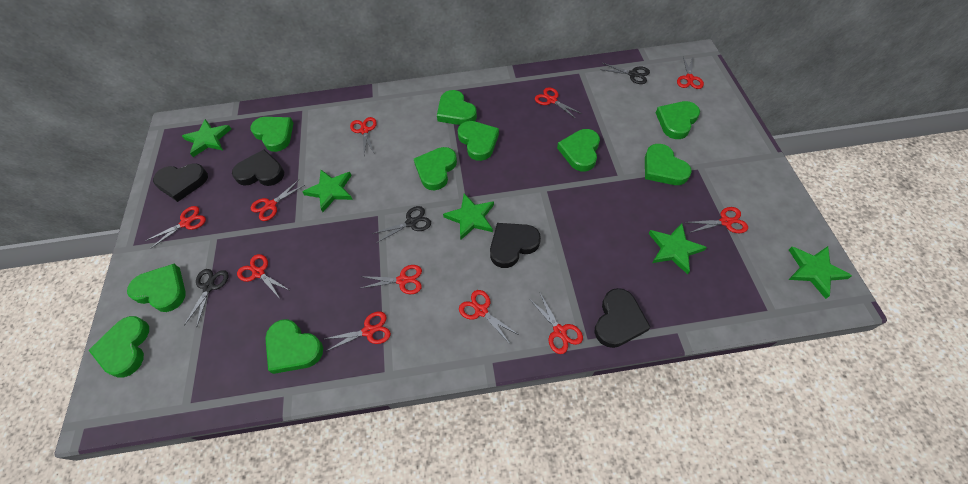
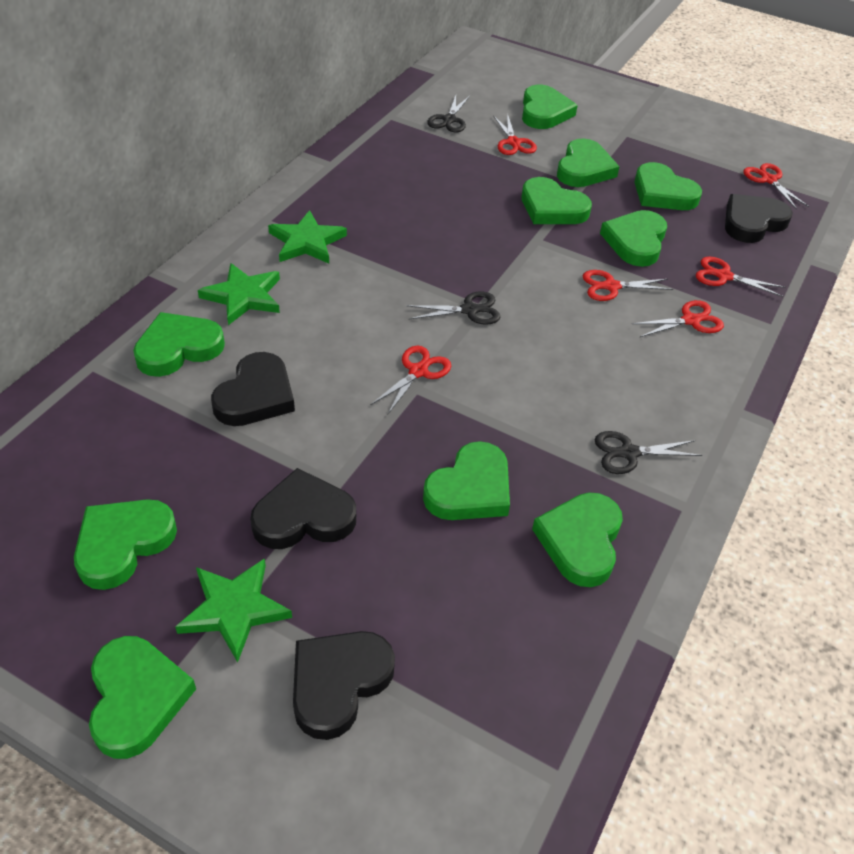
green star: [182,119,231,157] [302,170,353,212] [443,193,494,240] [649,223,707,275] [788,246,852,299] = 5 -> [175,558,292,662] [198,263,280,325] [268,210,347,264] = 3
red scissors: [145,206,206,249] [237,254,291,300] [250,180,305,221] [324,311,391,352] [350,117,377,155] [360,265,422,294] [459,290,519,344] [529,293,583,354] [535,87,582,119] [677,57,704,89] [684,207,748,233] = 11 -> [371,345,451,415] [493,113,537,155] [583,270,673,301] [632,300,724,337] [696,256,785,297] [743,163,809,209] = 6

